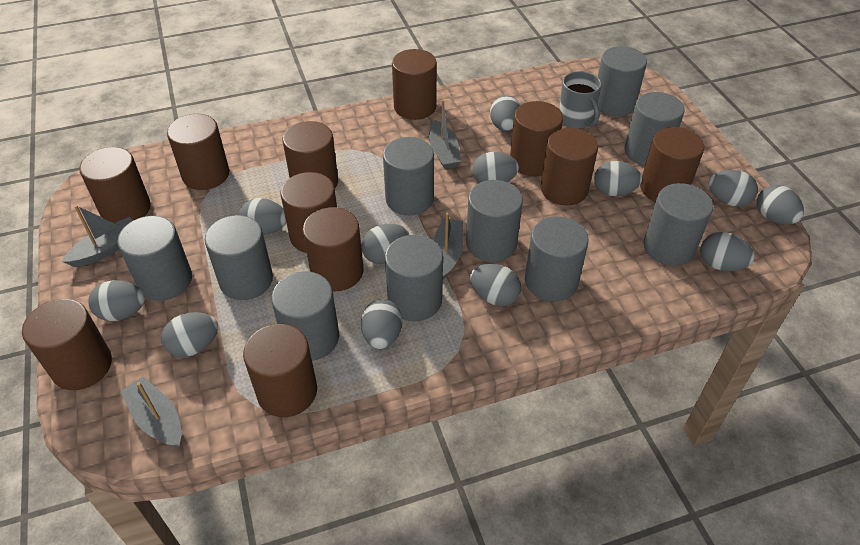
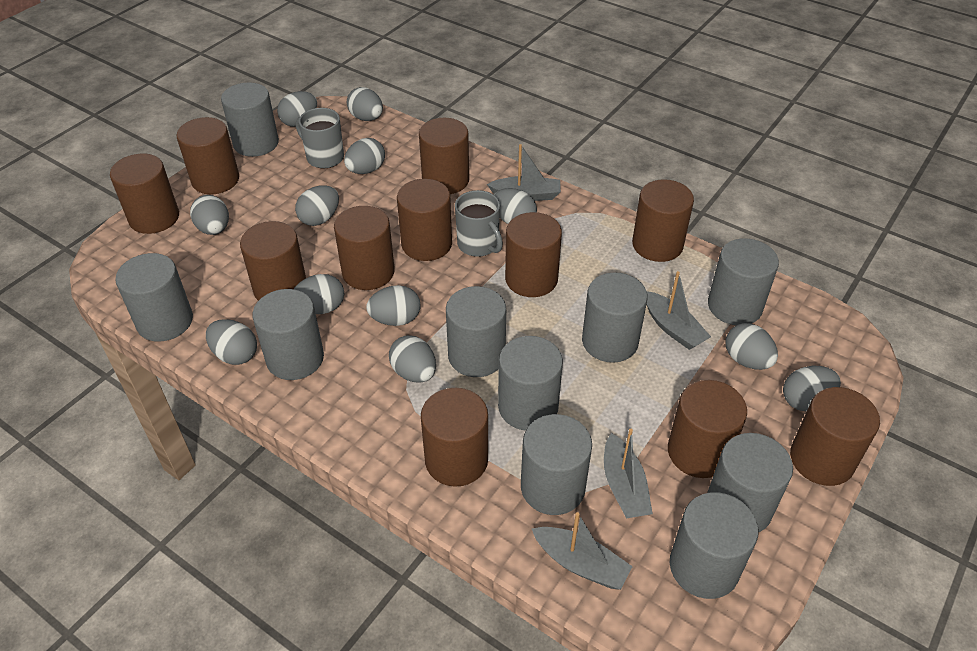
grey mug: [559,71,602,129] = 1 -> [296,108,344,168] [455,190,503,257] = 2

